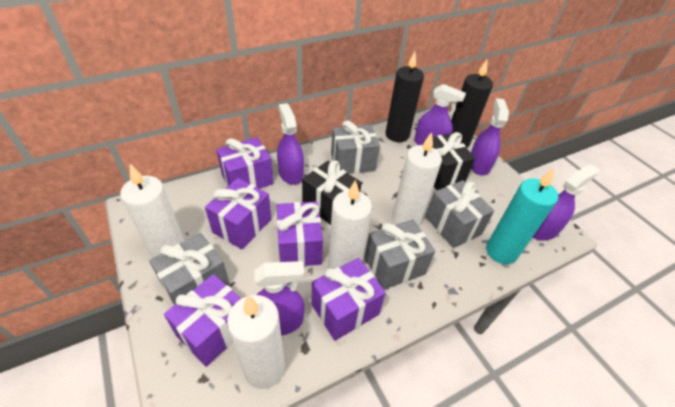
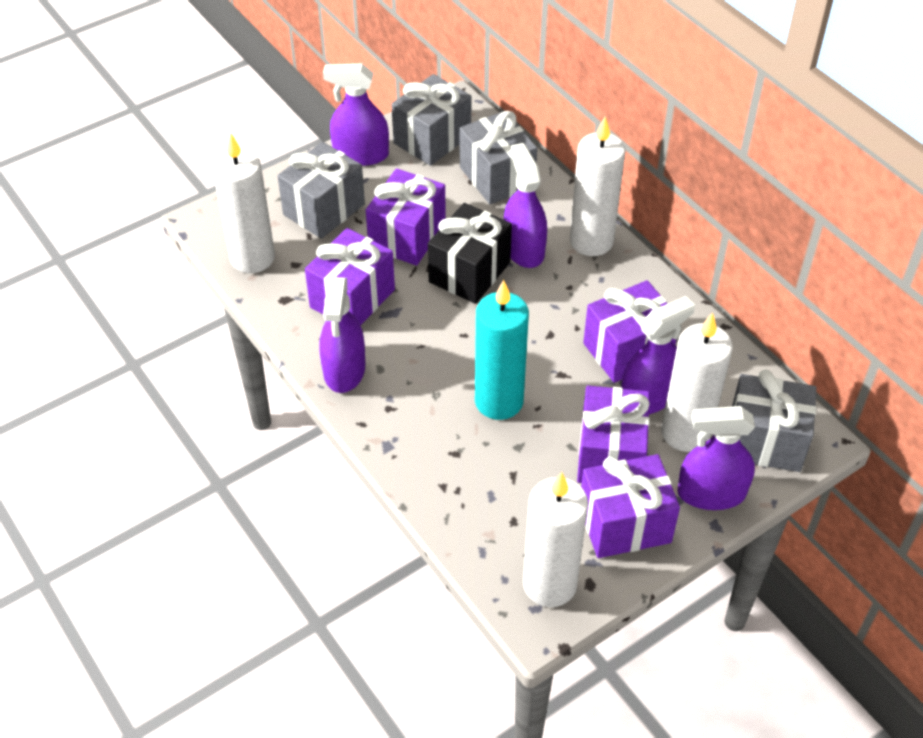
black candle: [385,52,424,142] [451,60,493,148] = 2 -> none = 0
black gift: [302,160,362,225] [423,132,475,190] = 2 -> [428,203,512,304] = 1

